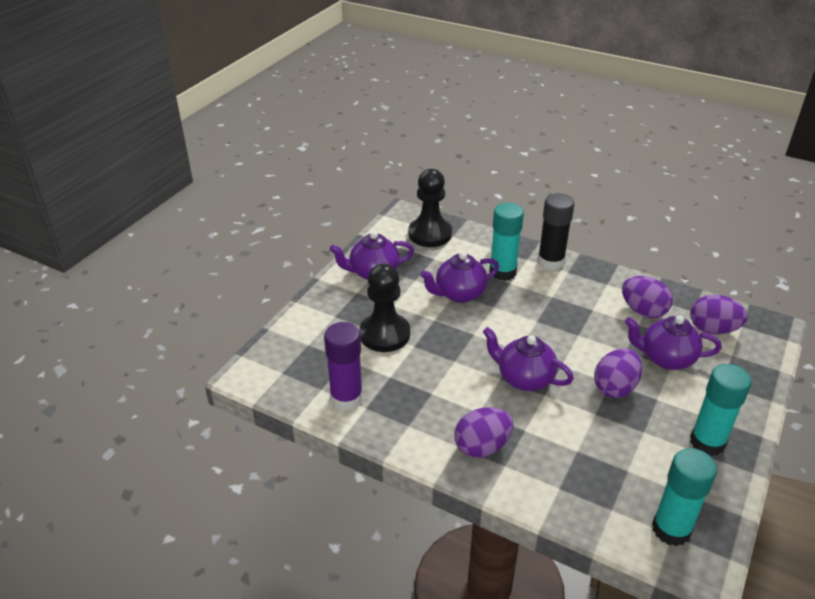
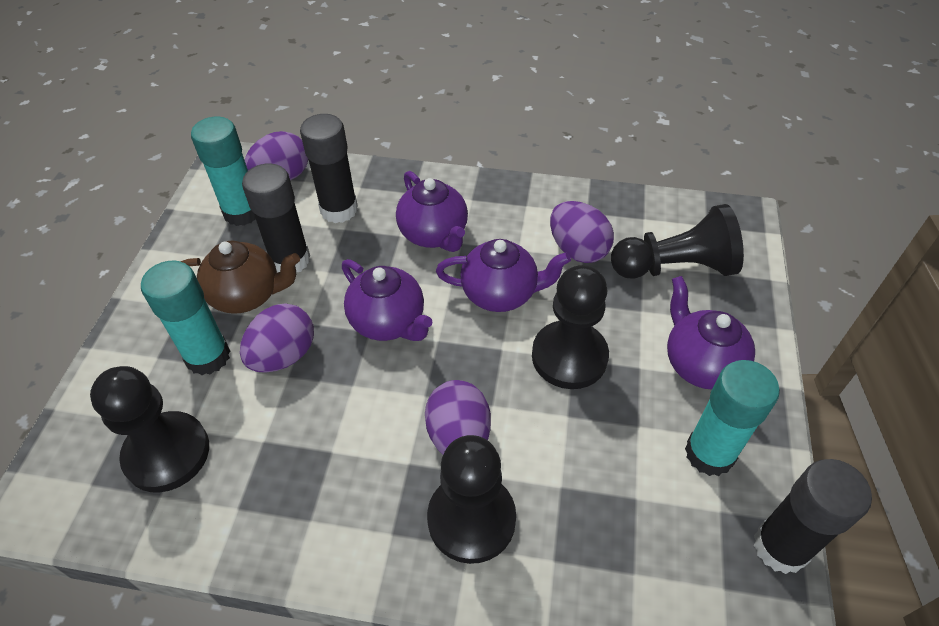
black glue stick: [538,193,574,270] = 1 -> [242,163,310,273] [300,114,358,223] [753,459,872,574] = 3
black pawn: [359,264,410,352] [408,169,452,247] = 2 -> [90,366,209,492] [427,435,516,564] [532,265,609,389] [611,204,744,279] = 4
brown teapot: none = 0 -> [181,240,300,314] = 1
purple glue stick: [324,322,363,411] = 1 -> none = 0

